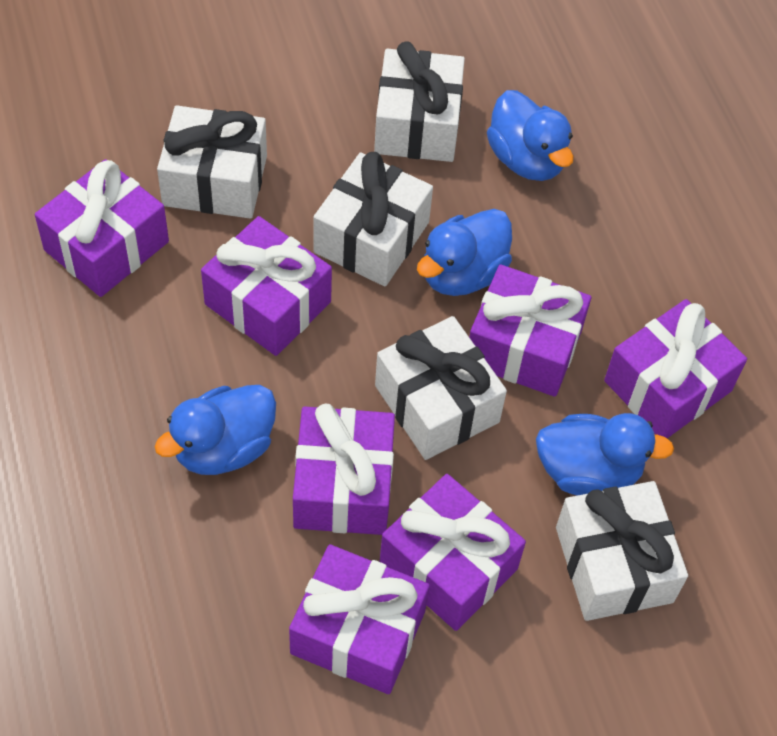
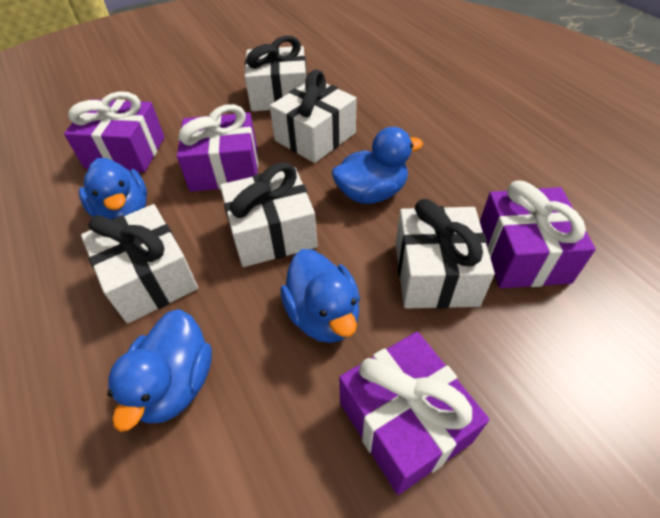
purple gift: [35,159,169,297] [201,216,332,356] [289,544,430,694] [293,404,395,535] [380,474,526,631] [469,264,591,397] [604,299,747,438] = 7 -> [64,91,165,172] [177,104,258,192] [339,332,489,495] [480,181,596,288] = 4

